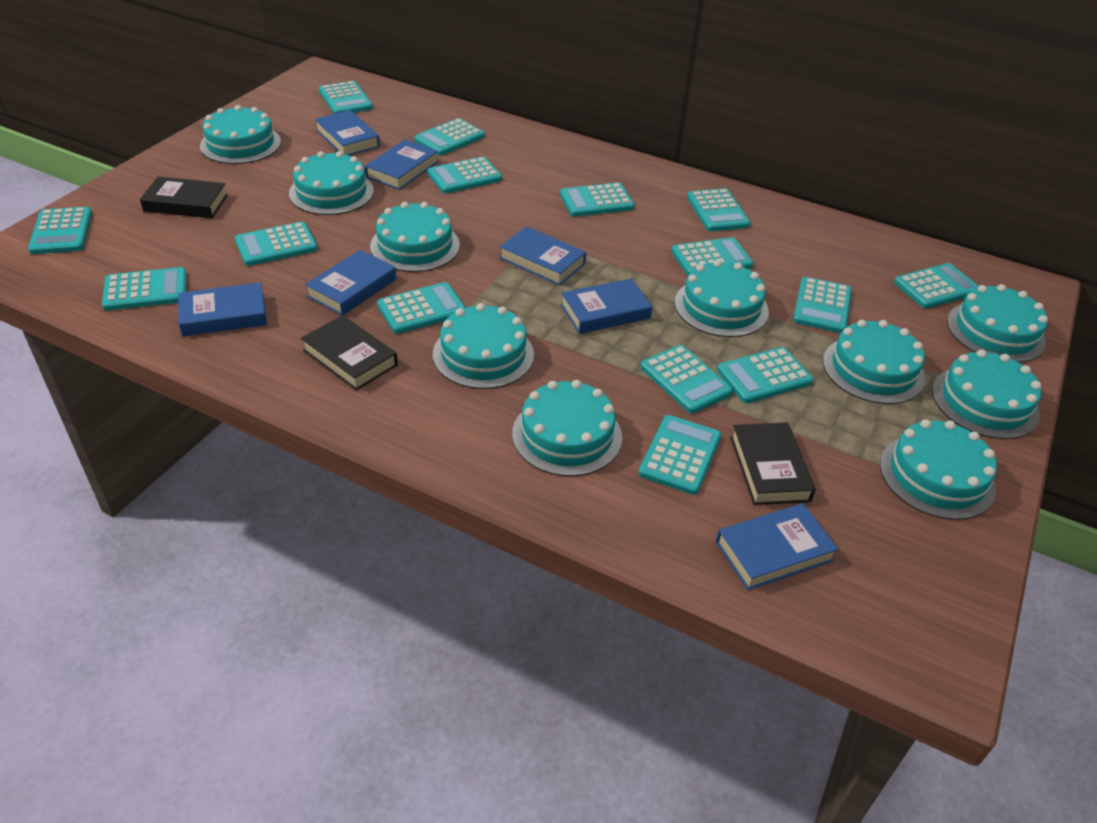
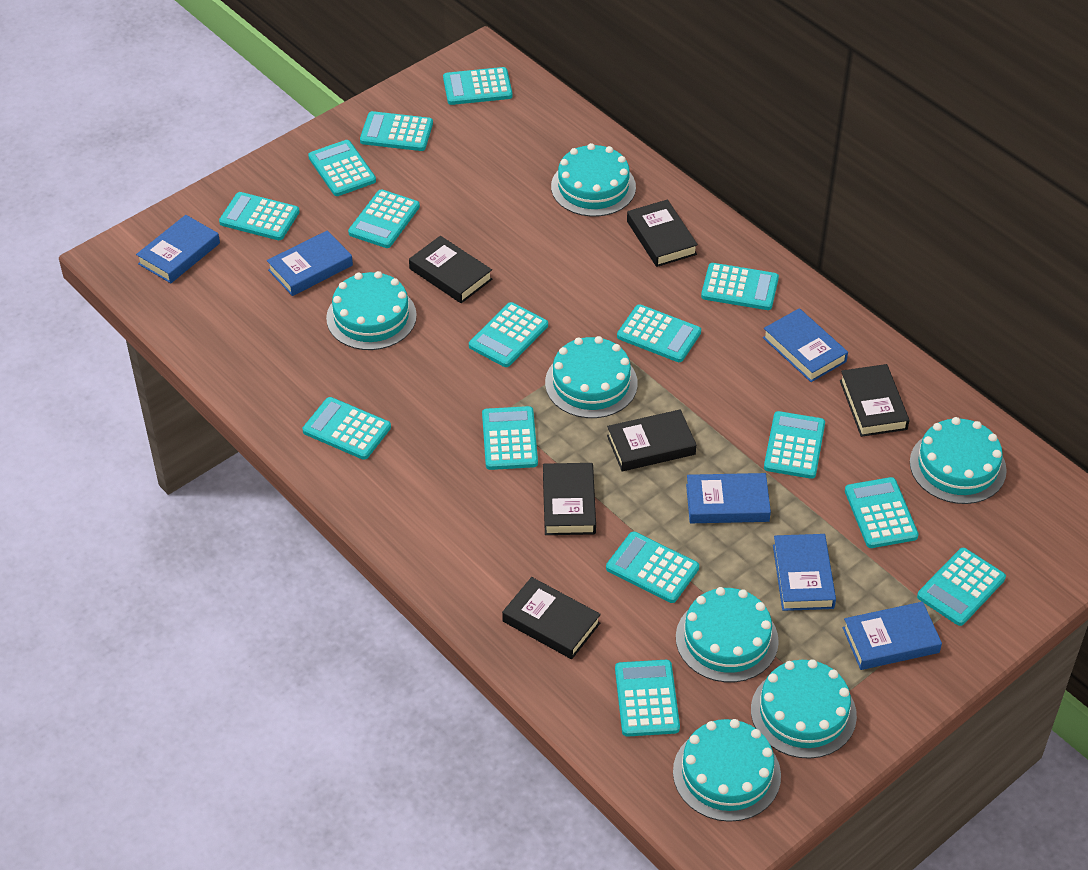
black book: [140,177,228,218] [301,315,398,390] [730,422,816,505] = 3 -> [409,236,492,303] [502,577,601,659] [543,463,596,535] [607,409,696,471] [627,199,698,267] [840,364,910,437] = 6
blue book: [178,283,267,336] [305,250,396,315] [315,110,380,156] [365,139,438,190] [500,226,586,285] [560,279,652,334] [716,503,839,590] = 7 -> [136,215,220,283] [267,230,353,296] [686,473,771,523] [763,308,848,382] [773,534,836,611] [843,602,942,670] = 6
turquoise cake: [200,105,281,164] [289,151,374,215] [370,202,460,272] [433,303,534,389] [512,380,622,476] [675,260,769,337] [823,320,925,404] [880,419,997,520] [932,350,1042,439] [947,284,1048,363] = 10 -> [326,271,417,350] [545,336,638,418] [551,143,636,217] [673,719,781,822] [676,587,779,682] [751,659,857,759] [910,417,1007,504] = 7

